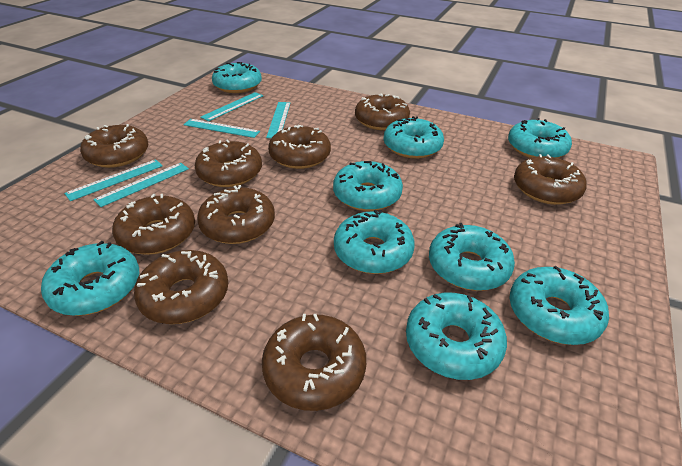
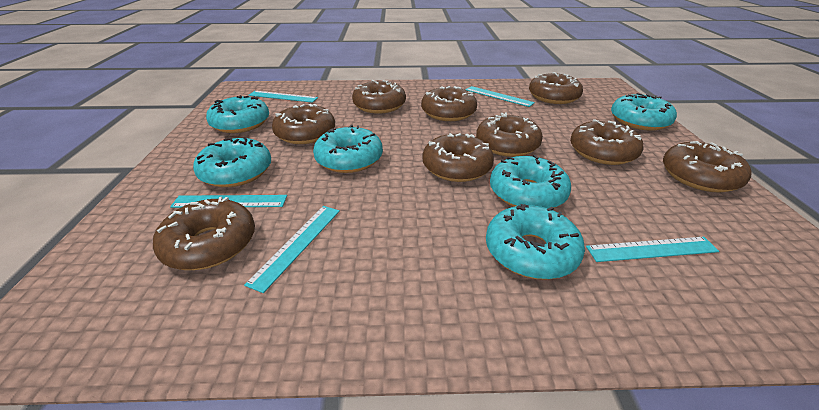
turquoise donut: [41,241,139,316] [212,62,262,93] [333,161,403,211] [334,210,415,274] [384,116,444,159] [406,293,507,380] [429,223,515,291] [508,118,572,158] [509,266,609,345] = 9 -> [193,137,271,187] [206,95,269,133] [313,125,383,173] [486,204,585,280] [490,155,571,208] [611,93,677,131] = 6

